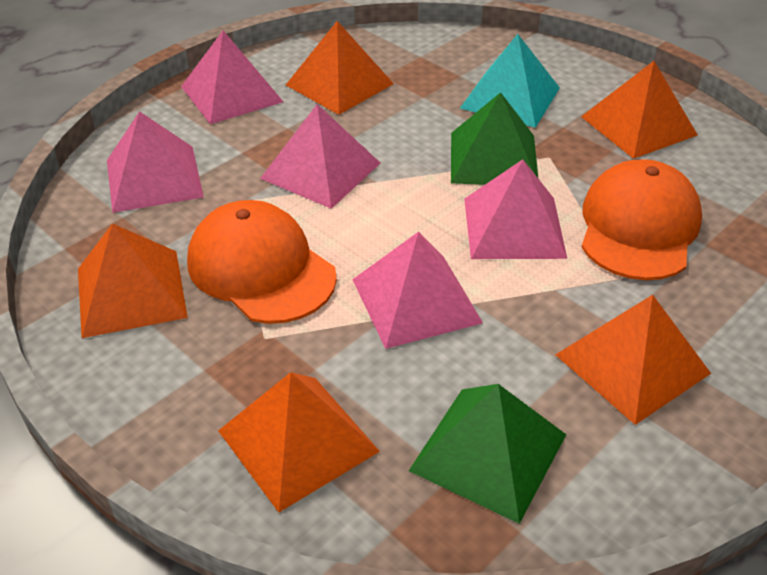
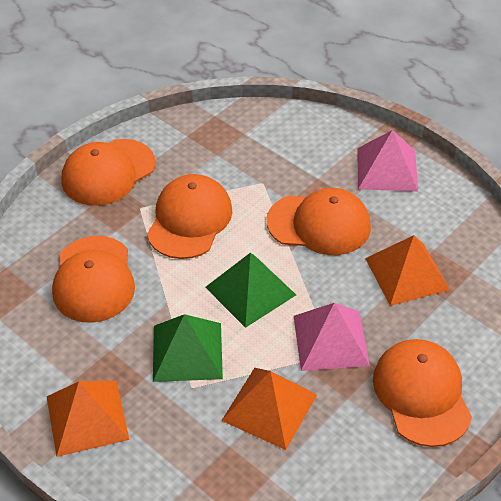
orange cap: [187,200,337,324] [581,159,702,280] = 2 -> [52,236,135,323] [62,139,155,206] [147,174,232,259] [267,188,371,255] [373,339,472,447] = 5
orange pyramid: [78,223,188,338] [218,372,380,512] [286,21,394,115] [555,295,711,425] [581,61,698,159] = 5 -> [47,381,129,457] [221,368,317,450] [365,235,450,306] = 3
pink pyramid: [107,111,204,213] [181,30,283,124] [260,104,381,209] [352,232,483,349] [464,160,567,259] = 5 -> [294,303,370,371] [357,130,418,192] = 2
turquoise pyramid: [460,34,560,128] = 1 -> none = 0

